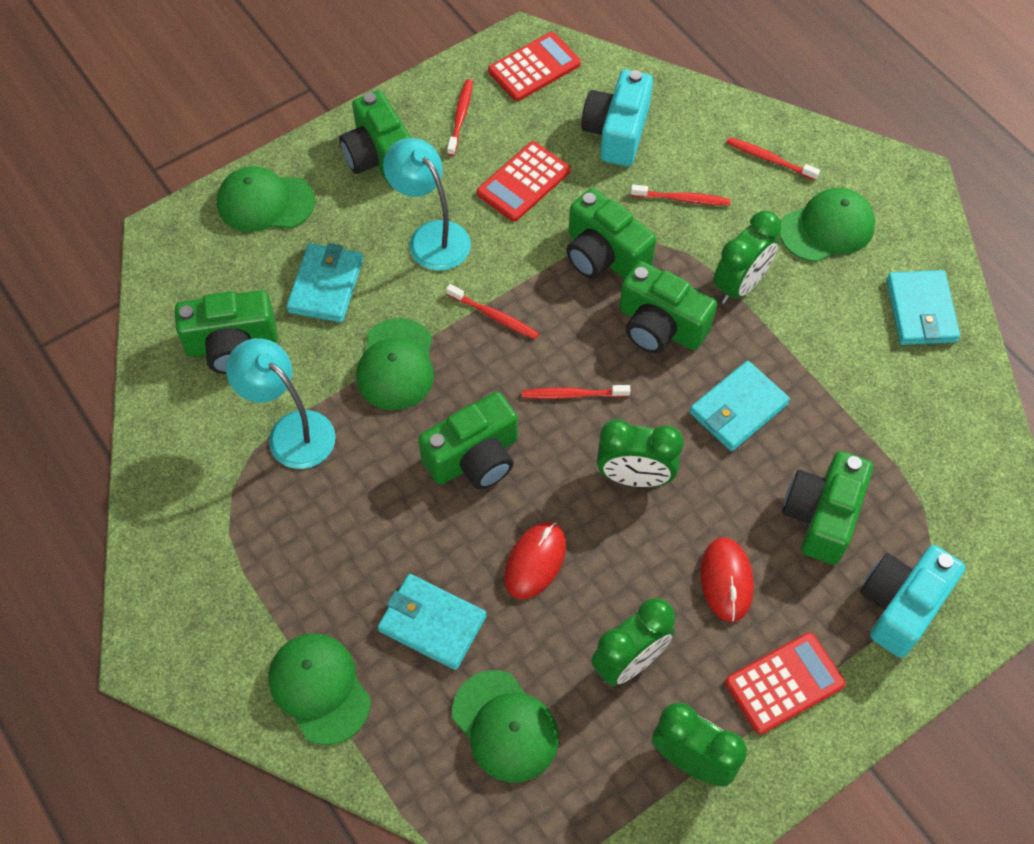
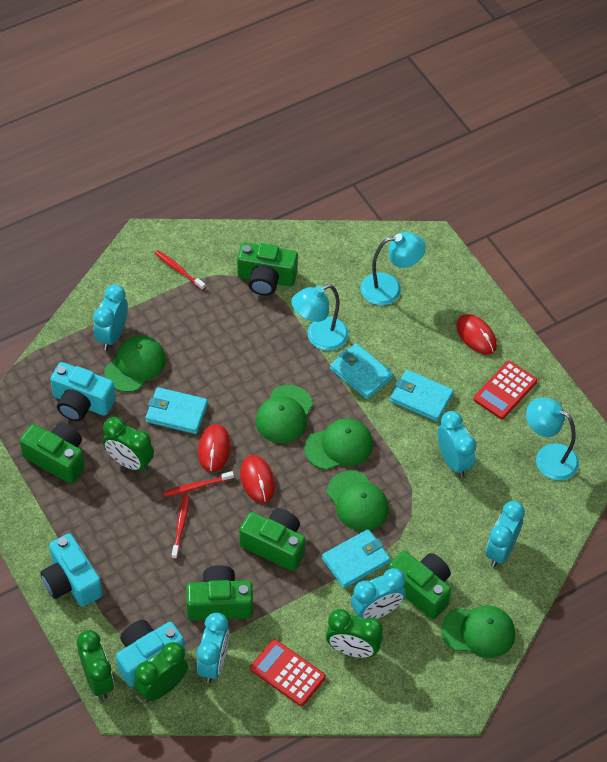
green camera: [175,290,277,374] [339,90,411,187] [418,392,518,489] [566,188,656,279] [619,261,717,354] [782,451,873,565] = 6 -> [19,422,85,484] [186,565,253,621] [237,242,298,296] [239,508,306,571] [388,551,451,619] = 5
red calculator: [477,141,570,222] [488,32,581,101] [725,632,846,735] = 3 -> [250,639,326,706] [474,361,537,419] = 2
red mouse: [504,522,566,600] [700,537,754,622] = 2 -> [198,424,230,472] [240,455,275,503] [456,314,497,354] = 3
red toothbrush: [446,284,539,340] [447,79,473,156] [522,385,630,399] [631,185,731,206] [726,137,820,181] = 5 -> [155,250,206,290] [163,471,234,497] [172,494,189,559] = 3
turquoise camera: [581,69,653,166] [860,545,965,658] = 2 -> [40,533,102,607] [50,362,116,421] [116,620,185,687] = 3
turquoise clock: none = 0 -> [93,284,128,350] [197,613,229,683] [351,568,406,619] [437,411,476,477] [486,501,525,567] = 5
turquoise lamp: [226,338,336,469] [383,138,471,271] = 2 -> [291,284,349,351] [361,232,426,305] [526,398,579,480] = 3

